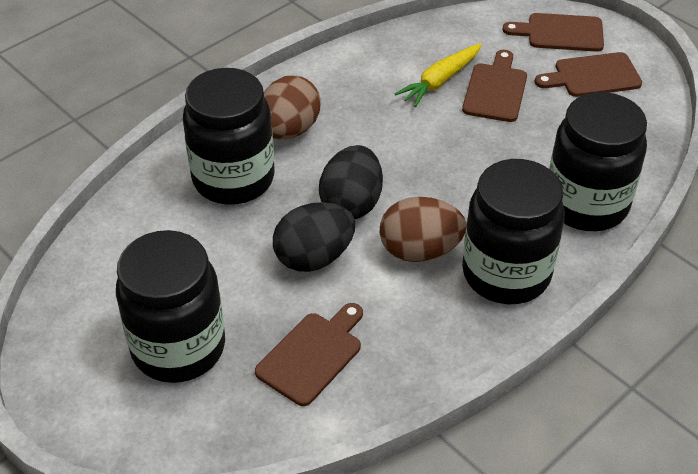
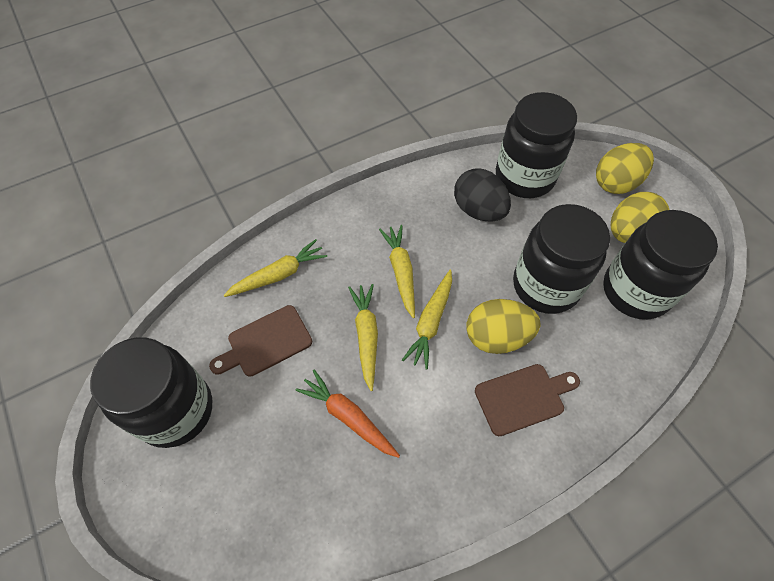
black egg: [273,202,355,272] [319,145,383,219] = 2 -> [454,168,511,222] = 1
brown cutting board: [255,303,363,406] [462,50,527,122] [502,13,604,52] [535,52,642,97] = 4 -> [209,305,312,377] [475,364,580,436] = 2
brown egg: [264,75,321,139] [380,197,466,262] = 2 -> none = 0
orange carrot: none = 0 -> [296,369,400,458] = 1
yellow carrot: [394,43,482,107] = 1 -> [223,239,327,297] [348,284,378,391] [379,225,415,318] [402,270,452,370] = 4
yellow egg: none = 0 -> [466,299,540,354] [596,143,654,194] [611,192,669,243] = 3

